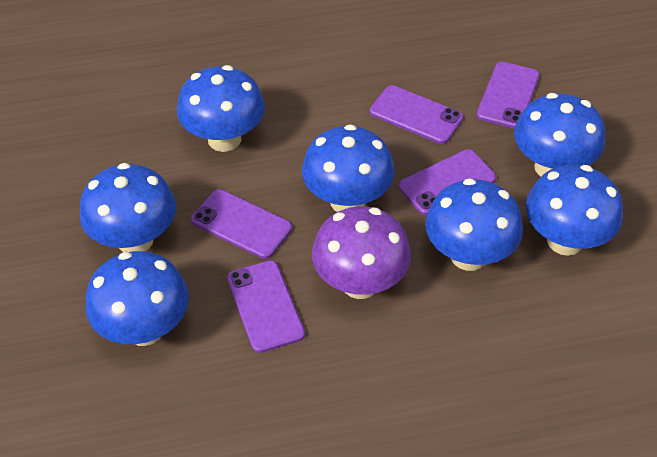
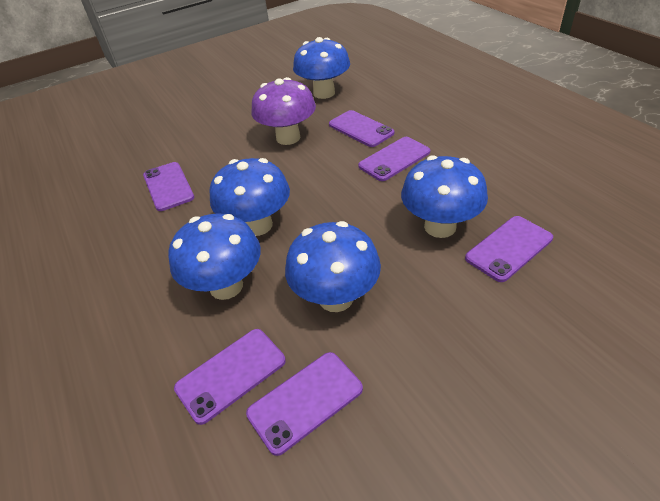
blue mushroom: [80,163,176,252] [85,251,189,346] [177,65,265,152] [302,124,395,212] [425,178,523,271] [514,93,605,176] [526,165,623,256] = 7 -> [168,214,261,300] [209,158,290,236] [285,221,381,312] [293,37,350,99] [401,155,488,238] = 5
purple phone: [191,189,292,259] [227,260,305,353] [370,85,463,144] [399,149,496,215] [476,62,540,129] = 5 -> [143,162,195,211] [174,329,286,425] [246,352,363,456] [329,110,394,147] [358,137,430,181] [465,216,553,282] = 6

